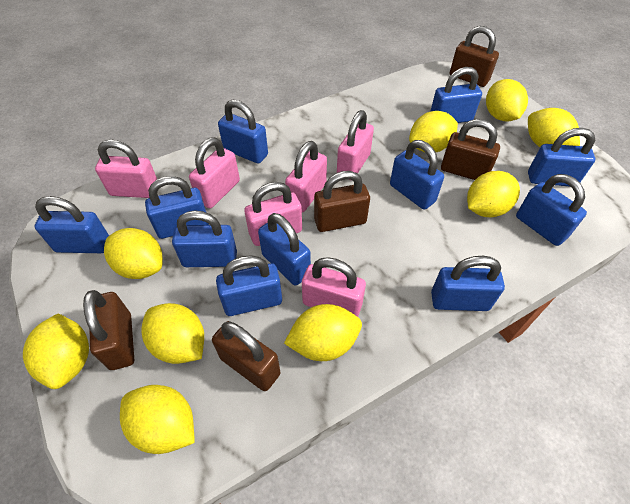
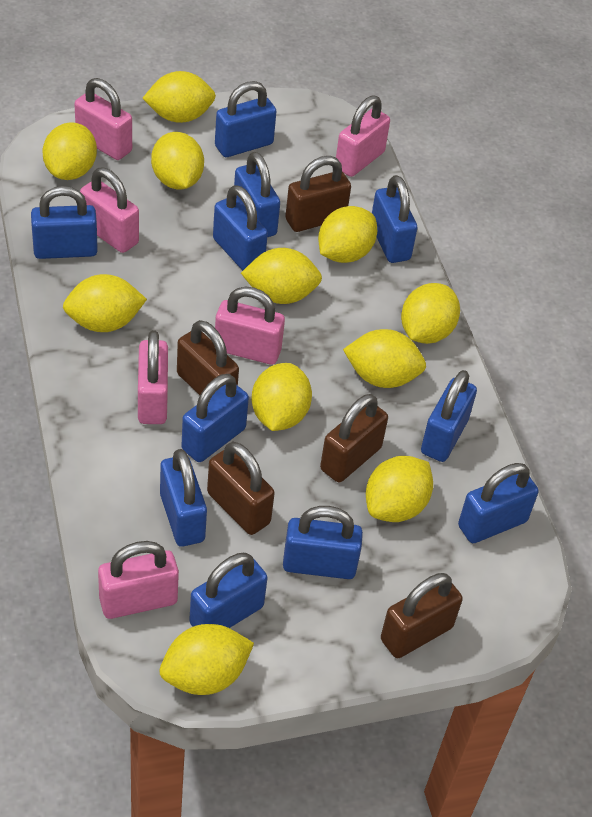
yellow lemon: [23,314,89,389] [104,228,163,279] [120,385,195,454] [141,303,204,364] [284,304,362,361] [409,111,458,152] [467,171,520,217] [486,79,528,121] [528,108,580,147] = 9 -> [43,122,97,180] [63,274,147,332] [142,71,216,123] [151,132,204,190] [160,624,254,695] [241,248,322,304] [252,363,312,431] [318,206,377,263] [343,329,426,388] [366,456,433,522] [401,283,460,344] = 11

